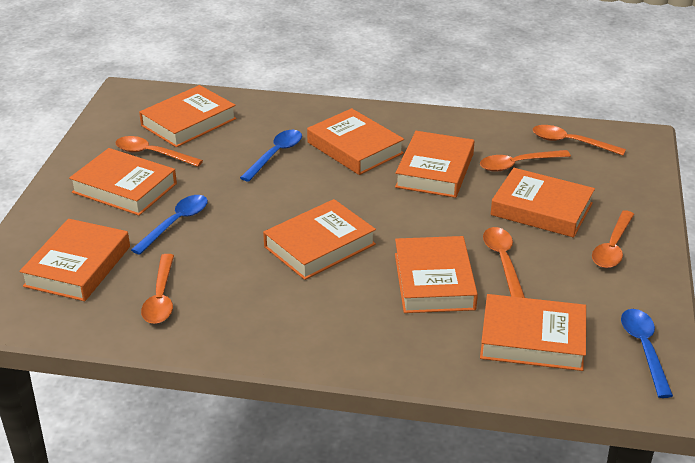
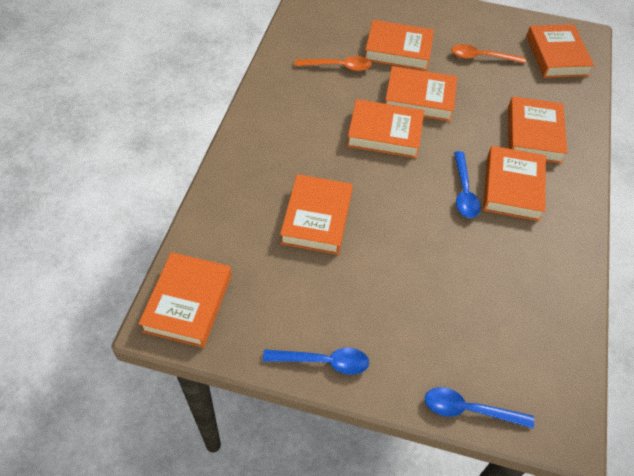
orange book: [19,219,130,301] [69,148,177,216] [139,85,237,147] [263,199,376,280] [307,108,404,175] [395,131,474,198] [395,236,478,313] [480,294,586,371] [491,168,595,238] = 9 -> [138,252,232,348] [280,174,353,255] [347,99,424,158] [365,20,434,71] [385,66,457,121] [483,146,546,221] [508,96,567,163] [526,24,595,78] = 8
orange spoon: [115,136,203,167] [141,254,174,324] [480,150,571,172] [483,227,525,298] [533,125,626,155] [592,210,634,268] = 6 -> [295,56,372,71] [451,44,526,63] = 2

